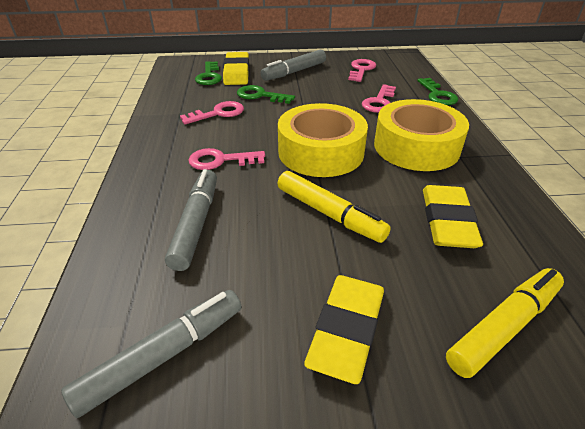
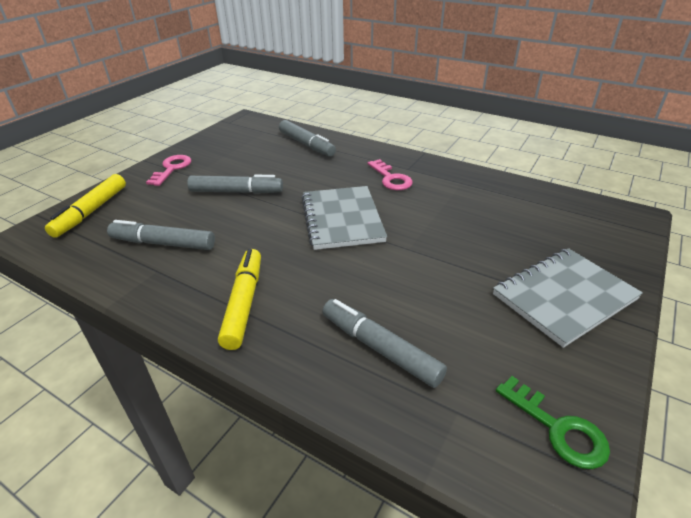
green key: [195,61,222,85] [237,85,295,104] [417,78,458,105] = 3 -> [496,376,610,469] = 1
grey marker: [61,290,242,418] [165,169,217,271] [261,50,326,81] = 3 -> [107,220,215,250] [187,175,283,194] [279,120,336,157] [322,299,447,388] = 4
grey notebook: none = 0 -> [302,186,387,250] [493,248,643,348] = 2
pink key: [180,101,244,124] [188,148,265,170] [348,59,376,82] [362,84,396,113] = 4 -> [146,155,191,186] [368,159,413,190] = 2
yellow eraser: [223,52,249,85] [304,275,384,384] [423,185,483,248] = 3 -> none = 0
yellow tape: [278,103,368,177] [374,99,469,171] = 2 -> none = 0

